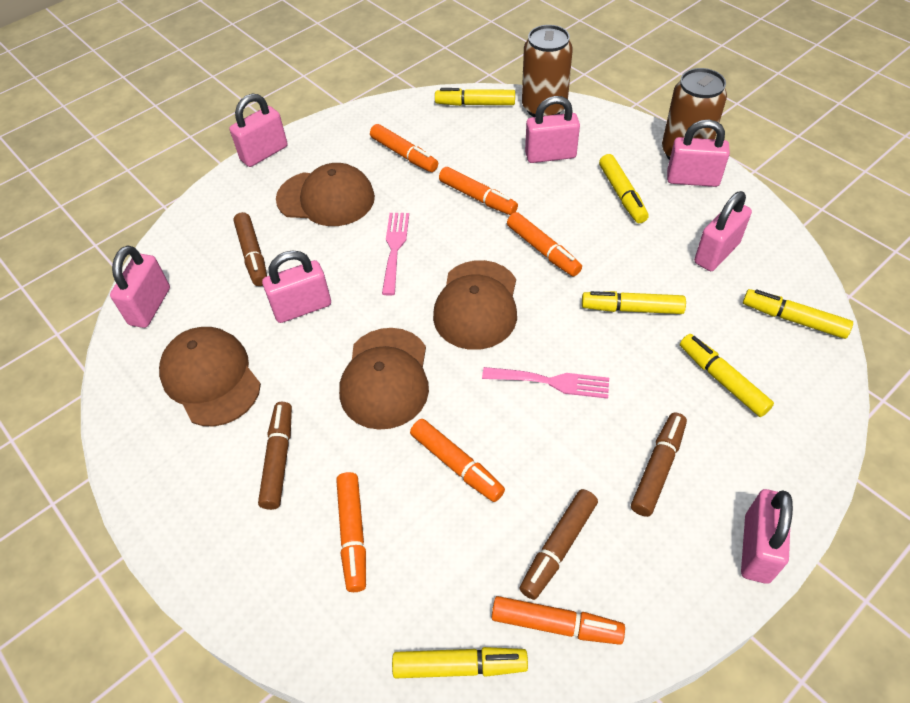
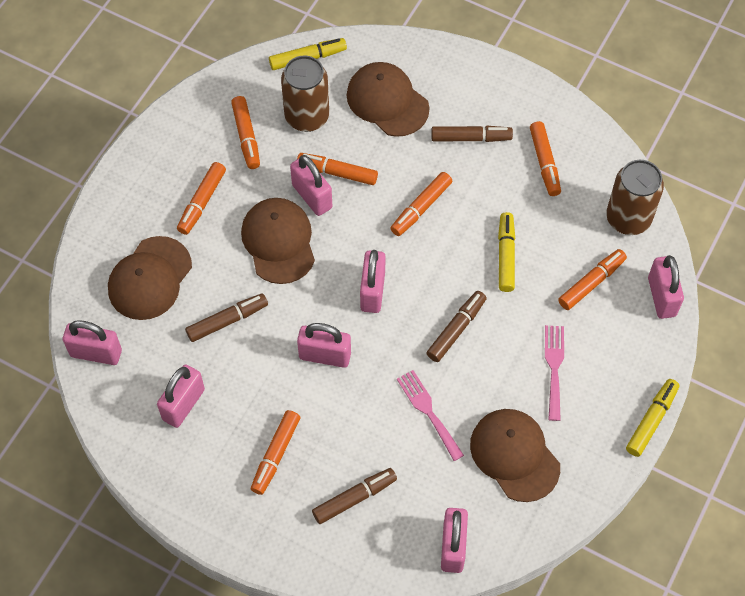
orange marker: [336,472,366,592] [370,124,438,172] [410,419,505,502] [439,167,518,215] [492,596,625,645] [507,212,582,276] = 6 -> [177,162,226,235] [231,96,260,169] [251,410,300,495] [297,153,378,185] [391,172,452,236] [530,121,561,196] [558,249,627,310] = 7
yellow marker: [392,647,528,678] [435,88,515,106] [582,291,686,314] [599,154,649,223] [680,334,774,417] [743,289,853,339] = 6 -> [269,38,347,70] [498,212,515,292] [626,379,679,457] = 3

